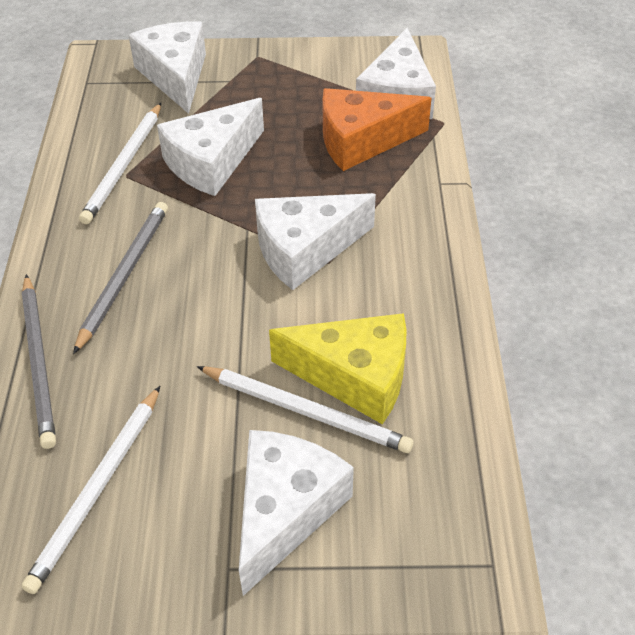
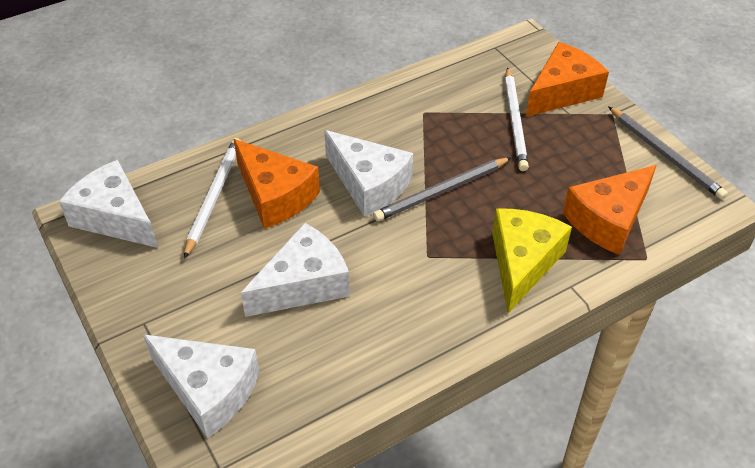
orange cheese: [323,88,432,171] = 1 -> [234,139,320,229] [526,42,609,117] [563,165,657,255] = 3
white cheese: [128,22,206,114] [157,98,264,196] [239,430,354,596] [255,193,376,290] [356,28,436,119] = 5 -> [59,160,158,248] [143,335,260,438] [241,223,350,317] [324,130,413,217] = 4
white pencil: [22,386,160,594] [79,103,161,224] [197,366,414,453] = 3 -> [184,138,241,259] [505,67,529,171] = 2

